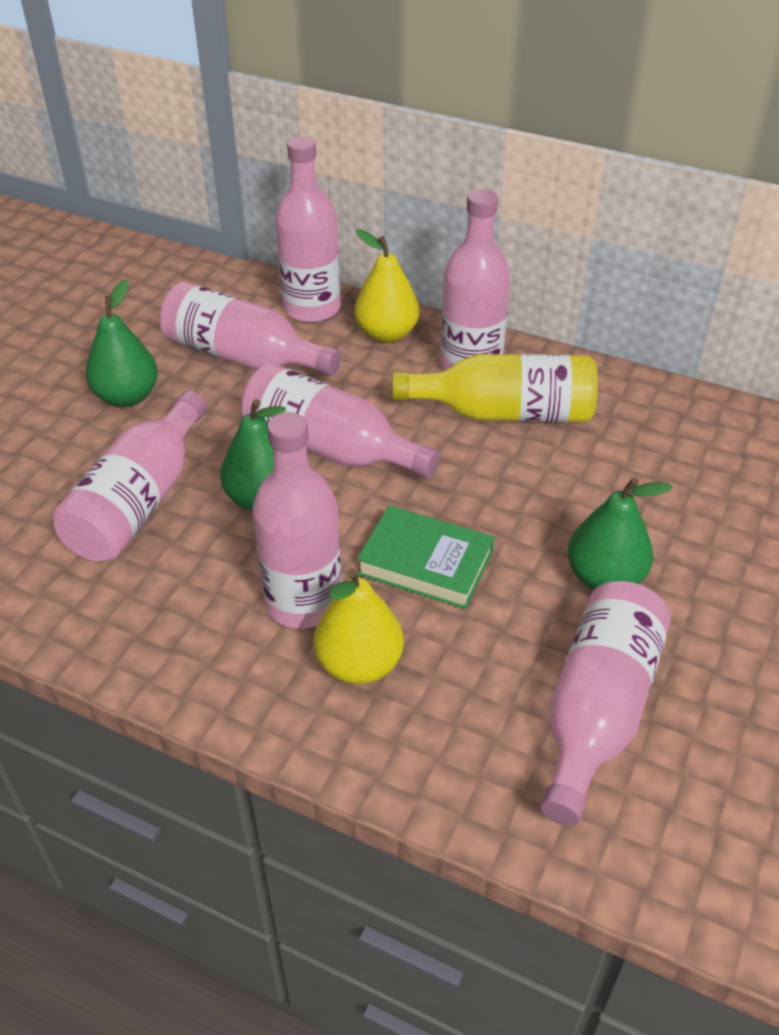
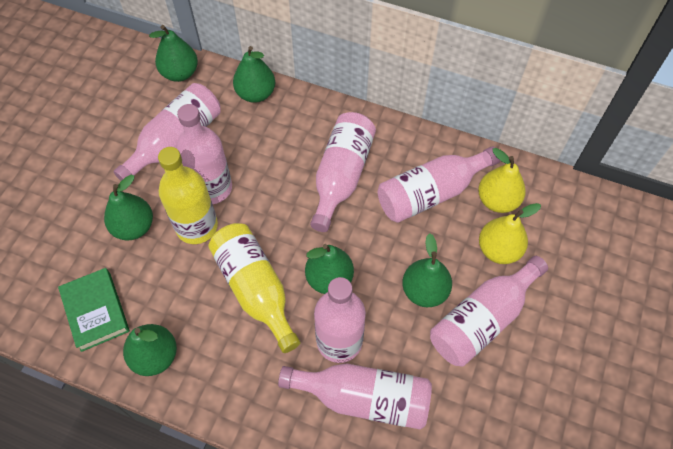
green pear: [86,279,158,407] [220,399,286,511] [568,477,673,590] = 3 -> [104,175,153,241] [123,324,177,376] [149,25,198,82] [233,46,275,103] [305,244,354,294] [402,233,452,307] = 6
yellow bottle: [392,354,598,422] = 1 -> [158,147,218,244] [208,223,300,353] = 2

